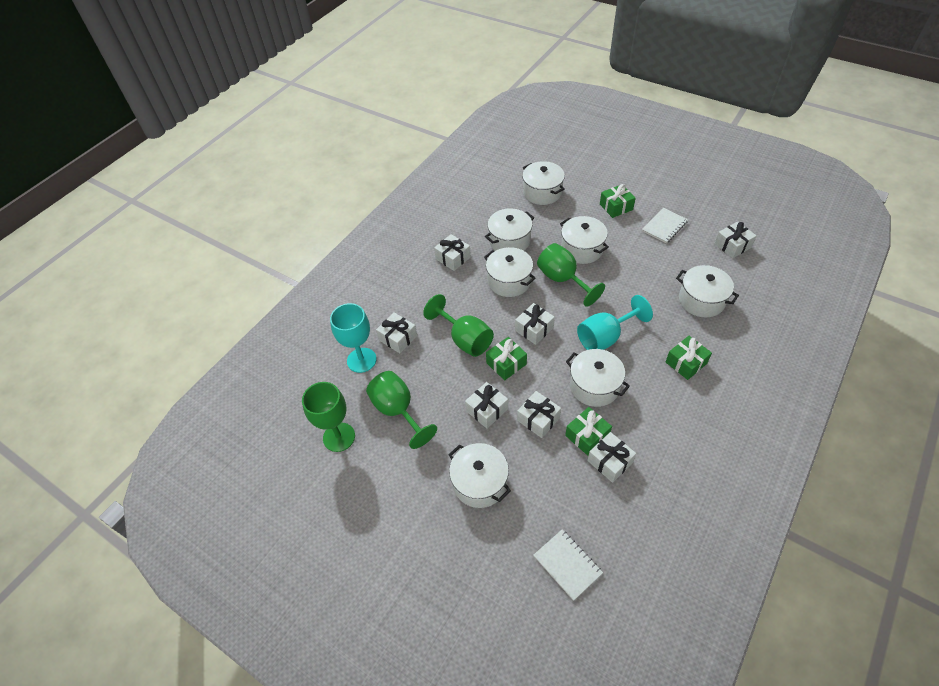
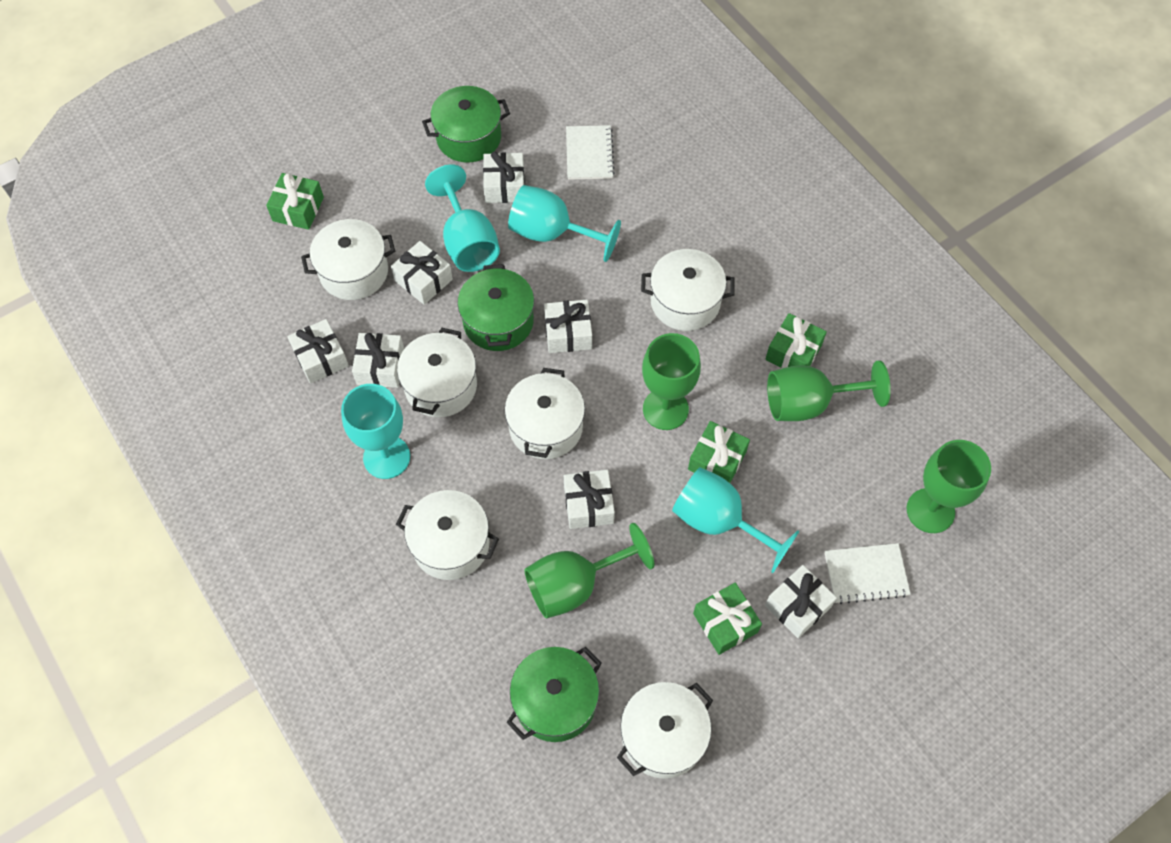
green pot: none = 0 -> [422,86,510,162] [457,264,534,351] [506,647,602,742] = 3
turquoise goblet: [330,303,377,373] [577,295,653,350] = 2 -> [341,384,410,479] [425,164,500,272] [508,185,621,262] [672,467,799,573] = 4
white pot: [448,443,511,508] [484,247,536,297] [485,208,534,251] [522,161,565,205] [560,216,609,264] [566,349,630,407] [676,265,739,317] = 7 -> [301,219,395,300] [396,490,499,580] [397,327,477,417] [505,368,585,459] [617,682,713,779] [641,249,735,331] = 6

